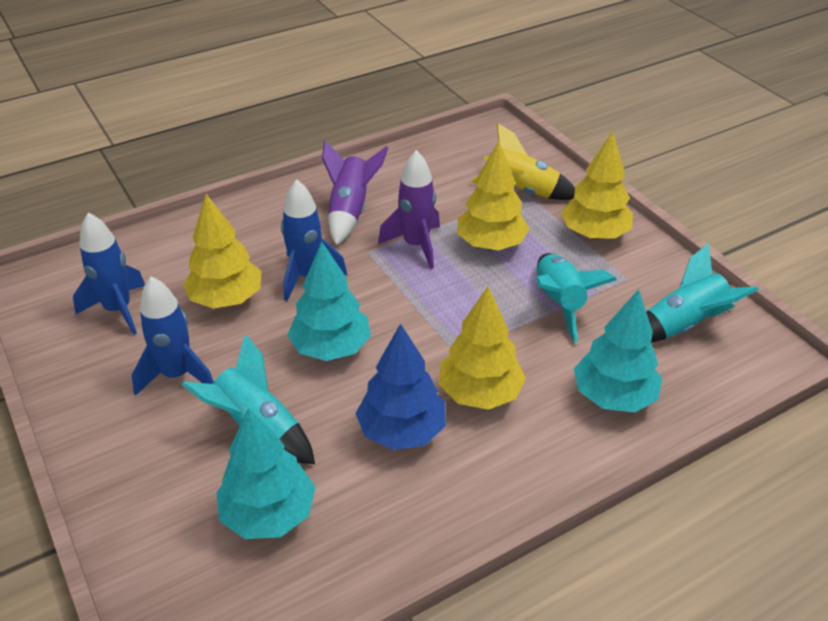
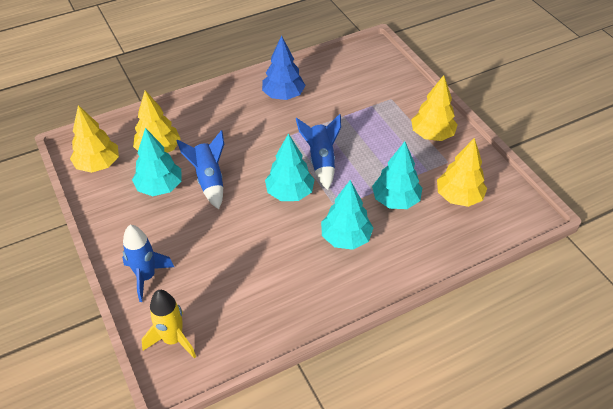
purple rocket: [322,141,388,245] [378,150,440,269] = 2 -> none = 0
turquoise rocket: [182,334,315,464] [536,253,617,343] [646,243,759,343] = 3 -> none = 0
turquoise tree: [216,408,316,539] [287,241,371,361] [574,289,662,412] = 3 -> [132,128,182,196] [265,133,315,201] [321,180,373,250] [372,142,422,209] = 4

